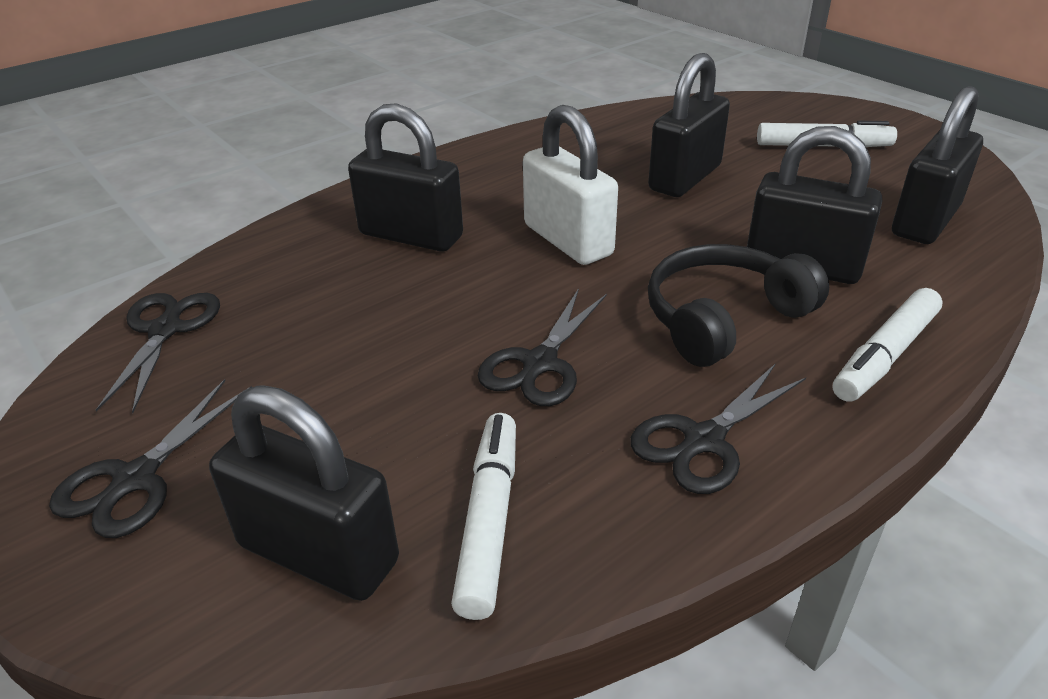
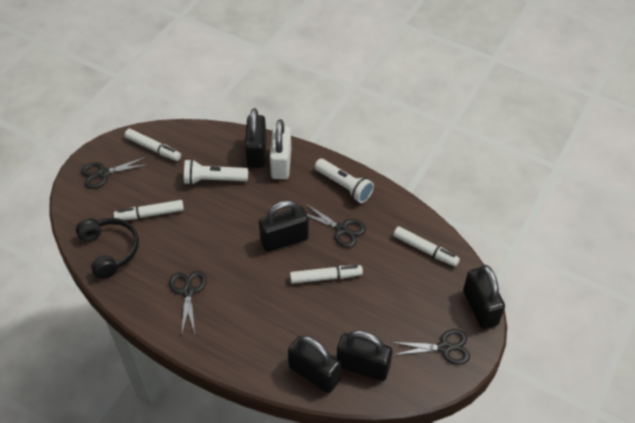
white flashlight: none = 0 -> [184,159,248,185] [315,159,374,203] = 2
white marker: [451,413,516,620] [757,121,897,147] [833,288,942,402] = 3 -> [114,200,184,220] [125,129,181,161] [290,265,363,284] [393,226,460,267] = 4

